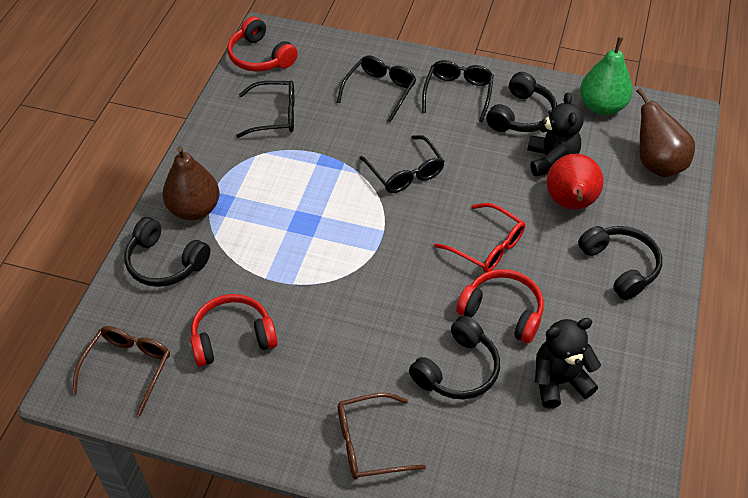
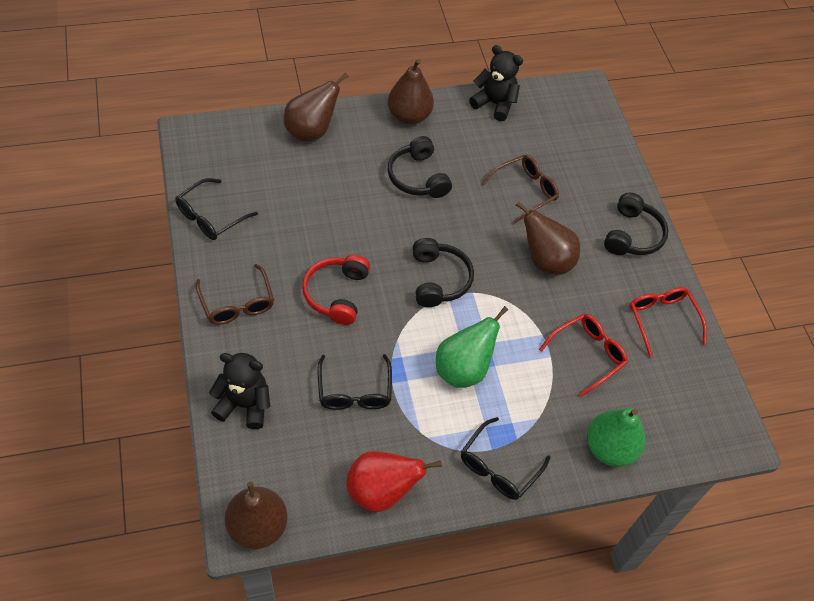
black glasses: [236,80,294,138] [337,56,416,122] [359,135,445,193] [422,60,494,122] = 4 -> [175,178,258,240] [318,354,392,410] [461,417,550,500] = 3
black headphones: [124,217,210,287] [409,315,500,399] [486,72,557,132] [578,226,662,300] = 4 -> [388,136,452,198] [413,238,474,307] [604,193,669,255] = 3
brown pear: [162,146,220,220] [636,88,695,177] = 2 -> [225,482,288,549] [284,73,349,141] [388,59,434,125] [515,201,580,275] = 4
green pear: [580,37,633,115] = 1 -> [436,306,508,388] [587,408,645,467] = 2
red glasses: [434,203,525,273] = 1 -> [539,314,628,397] [629,287,707,357] = 2
red headphones: [190,294,278,367] [227,16,298,72] [456,269,544,343] = 3 -> [302,255,370,325] = 1

